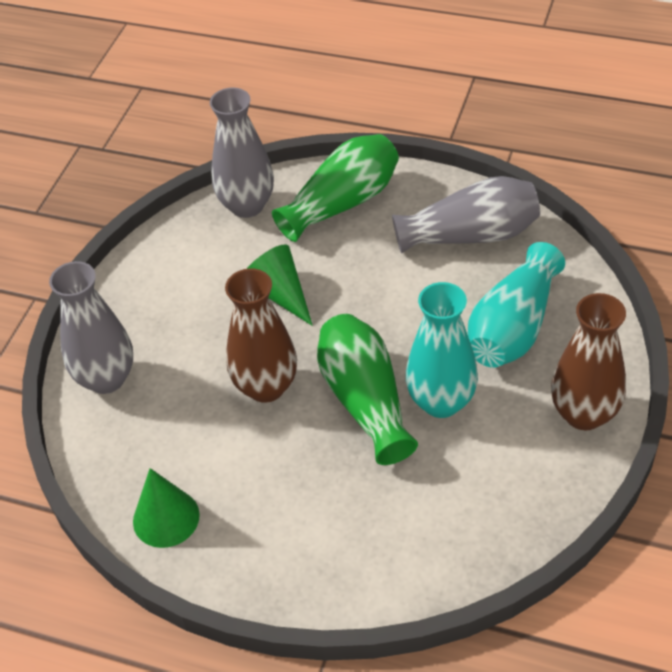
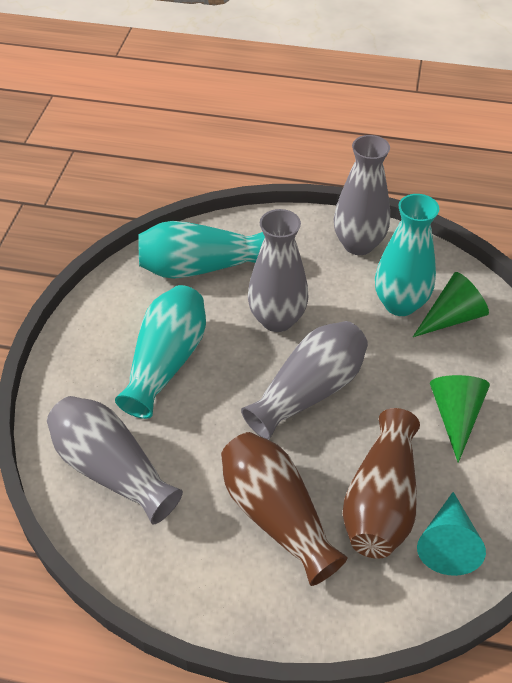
green vase: [272,134,399,242] [317,314,418,465] = 2 -> none = 0
grey vase: [49,261,133,394] [210,88,274,218] [392,176,540,253] = 3 -> [47,396,183,525] [241,321,368,440] [248,209,309,332] [334,135,390,255] = 4
turquoise cone: none = 0 -> [417,492,486,576] = 1
turquoise vase: [406,282,478,418] [468,242,565,368] = 2 -> [115,285,206,419] [138,221,265,279] [375,194,439,316] = 3

